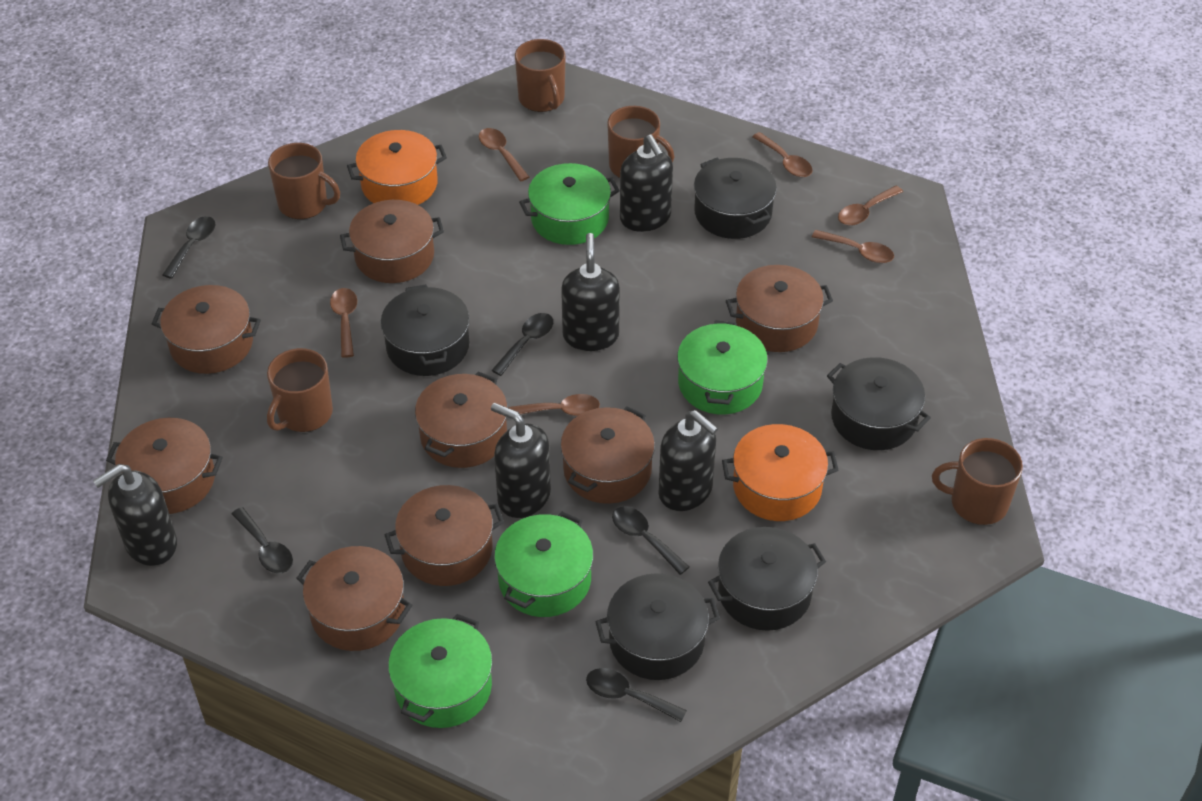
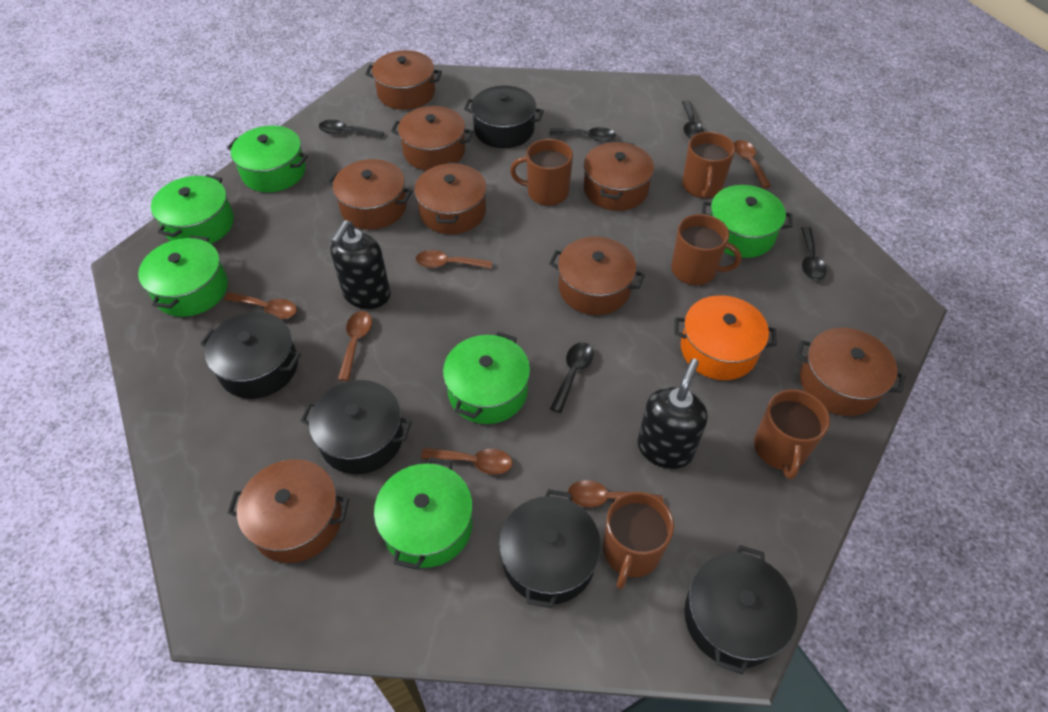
black soap dispenser: [93,464,177,566] [491,403,551,518] [561,233,620,351] [620,135,673,232] [658,410,718,511] = 5 -> [331,220,391,309] [637,359,708,469] = 2
green pot: [388,614,492,728] [494,512,593,617] [519,163,620,245] [677,320,768,414] = 4 -> [138,236,228,317] [151,175,234,244] [227,126,308,192] [374,457,473,570] [443,332,530,424] [702,185,792,258] = 6
orange pot: [347,130,447,205] [722,424,838,521] = 2 -> [674,295,777,380] = 1

